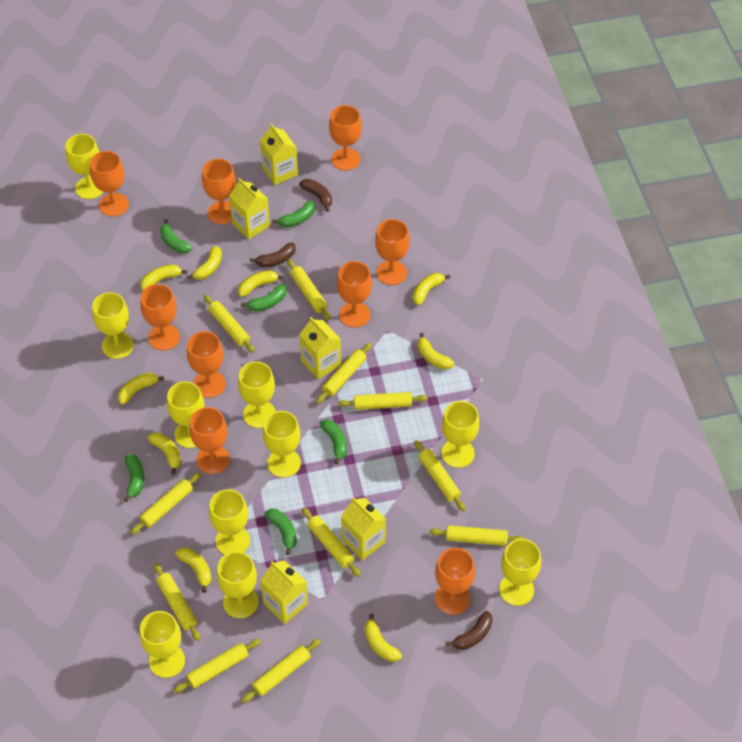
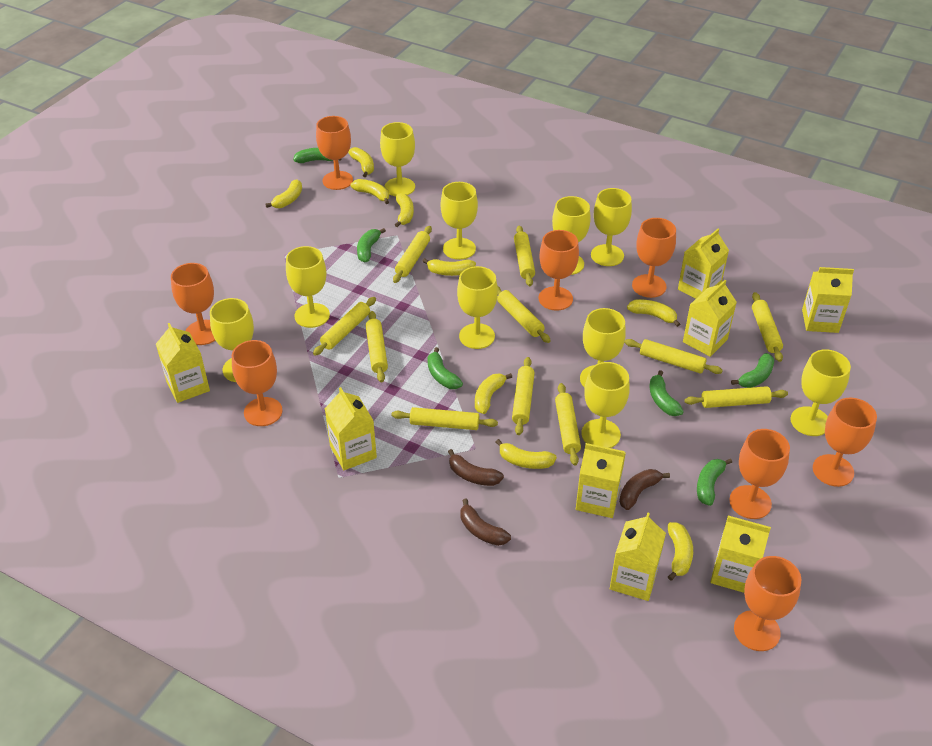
orange goblet: [90,151,129,216] [140,284,180,351] [187,331,226,398] [189,407,230,474] [202,159,236,224] [329,105,362,170] [337,261,372,328] [375,219,410,285] [435,548,475,615] = 9 -> [171,263,216,345] [232,340,283,426] [316,116,353,190] [538,230,579,311] [632,218,676,298] [729,429,790,519] [734,556,801,651] [813,398,877,487] = 8
yellow carton: [229,178,270,239] [260,124,298,185] [260,560,308,624] [299,317,341,379] [341,497,386,560] = 5 -> [156,323,210,403] [325,387,377,470] [576,443,626,518] [610,512,666,601] [678,229,729,299] [683,280,737,357] [711,516,771,593] [802,267,854,333] = 8

